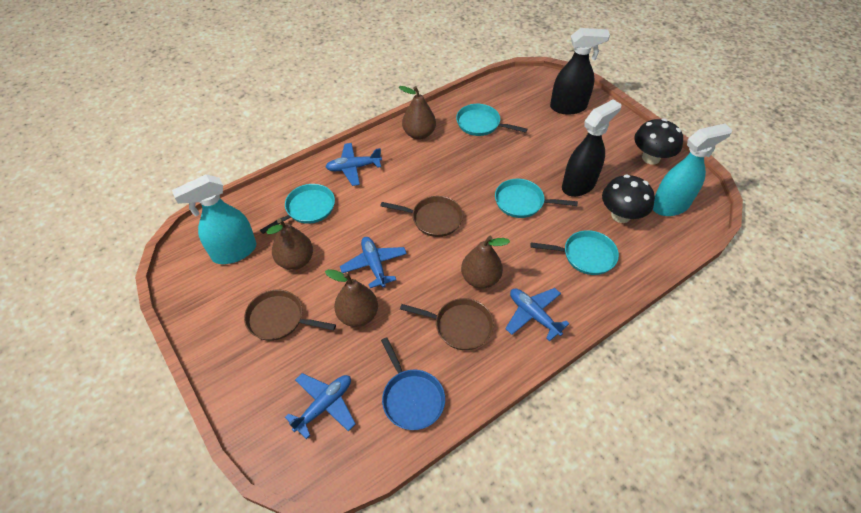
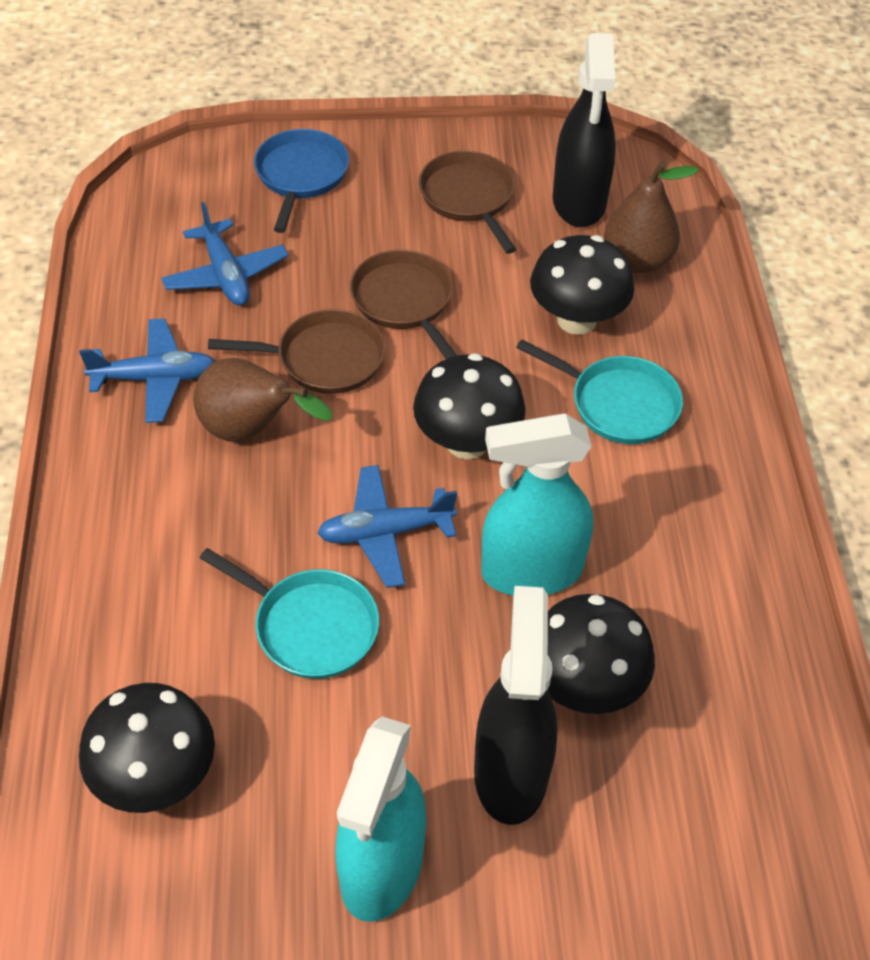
black mushroom: [602,174,655,223] [634,119,683,165] = 2 -> [79,683,215,813] [413,353,526,459] [530,235,634,335] [548,594,655,714] = 4
blue plane: [285,373,356,439] [326,143,382,186] [340,237,407,288] [505,288,569,341] = 4 -> [79,318,215,423] [161,202,289,306] [317,465,457,588] = 3
brown pear: [267,219,313,270] [325,269,378,327] [399,86,436,140] [461,236,510,289] = 4 -> [193,358,332,442] [604,161,699,273] = 2
turquoise pan: [260,184,335,234] [456,104,528,136] [495,179,578,218] [530,230,619,275] = 4 -> [200,548,379,679] [516,339,683,444] = 2

